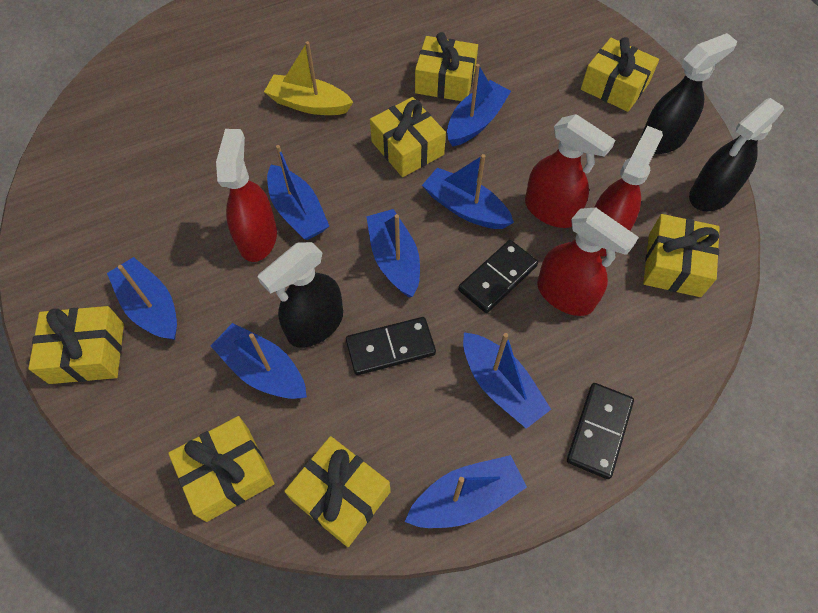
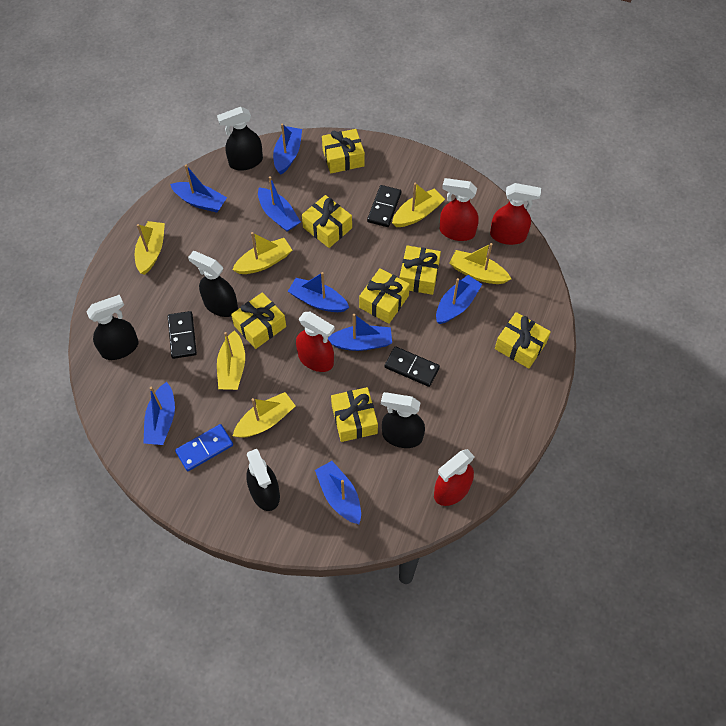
black spray bottle: [257,242,343,348] [640,33,737,154] [689,98,784,211] = 3 -> [86,295,139,360] [188,251,238,317] [217,107,263,171] [246,449,280,511] [381,392,425,448] = 5
blue domino: none = 0 -> [175,424,233,471] = 1
yellow boat: [264,41,353,115] = 1 -> [135,221,165,275] [217,330,245,390] [232,232,292,274] [233,392,296,438] [392,183,445,227] [449,243,511,284] = 6

